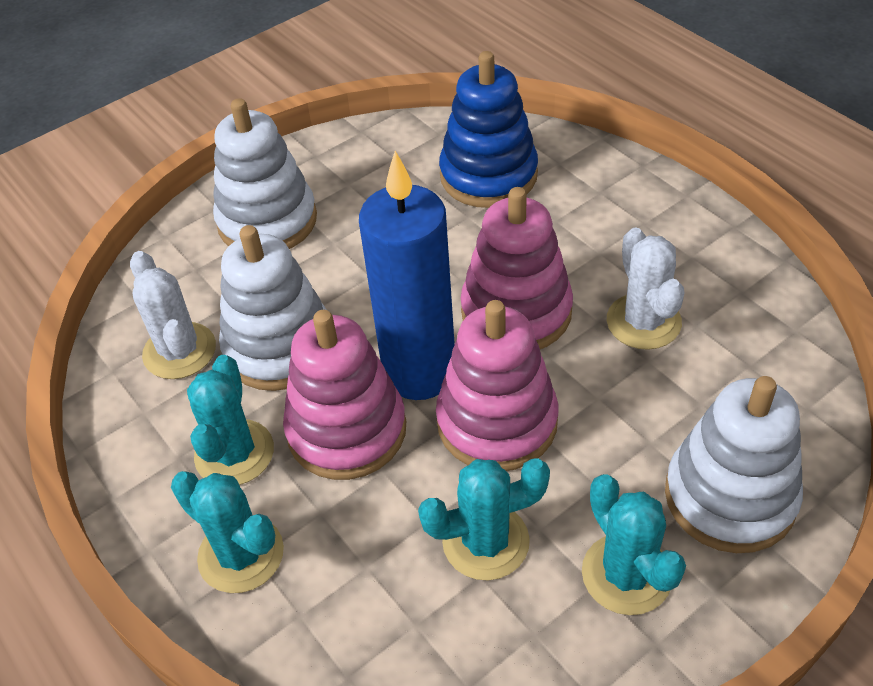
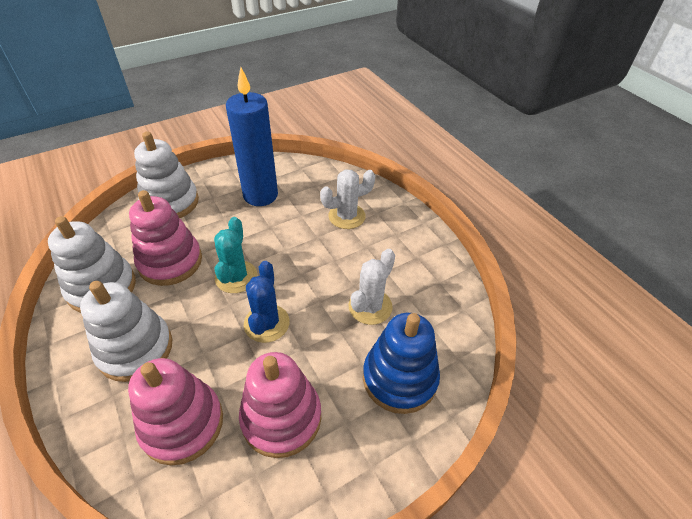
blue cactus: none = 0 -> [244,261,290,343] = 1
turquoise cactus: [171,471,284,593] [187,355,274,485] [418,458,550,580] [582,474,686,615] = 4 -> [214,217,258,293] = 1

